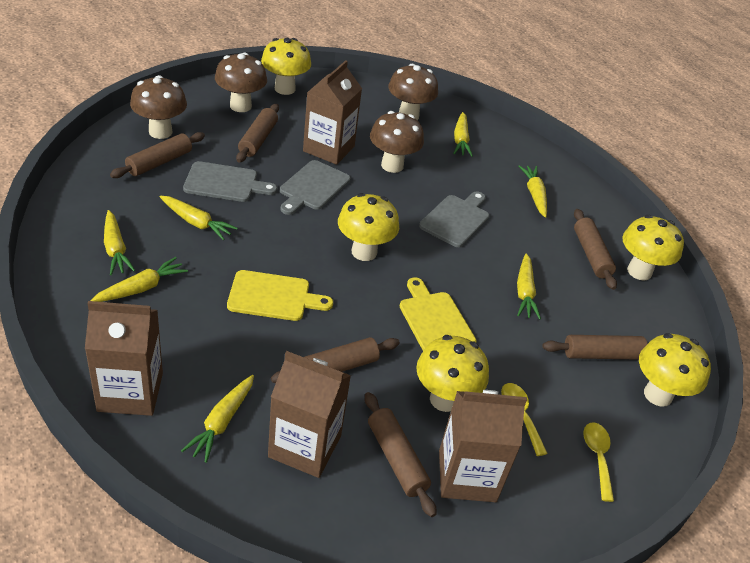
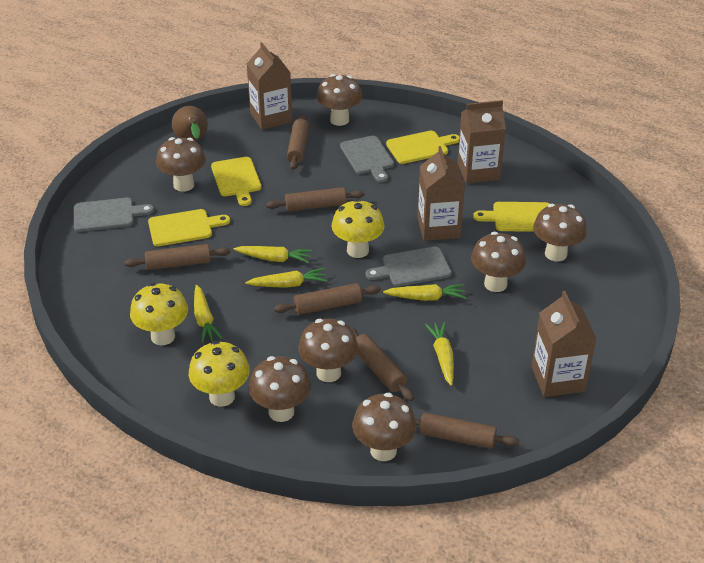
brown mushroom: [130,75,187,139] [215,52,267,112] [370,111,424,173] [388,64,438,120] = 4 -> [156,137,206,192] [249,356,311,422] [298,319,358,382] [317,74,362,126] [352,393,416,461] [471,232,526,292] [533,204,587,261] = 7
brown pear: none = 0 -> [172,106,208,141] = 1
yellow carrot: [90,257,188,302] [104,210,135,275] [160,196,238,240] [181,375,254,463] [453,112,473,157] [517,253,541,320] [518,165,547,218] = 7 -> [194,285,222,343] [233,246,312,263] [245,268,327,288] [383,284,466,301] [425,322,454,386] = 5
yellow cutting board: [227,270,333,321] [400,278,477,351] = 2 -> [148,209,230,246] [211,157,261,206] [386,131,460,164] [473,202,549,232] = 4
yellow mushroom: [261,38,311,95] [338,193,399,261] [416,335,489,412] [622,215,684,280] [639,333,711,407] = 5 -> [130,283,188,345] [189,341,250,407] [332,199,384,258] = 3
yellow spoon: [501,383,548,456] [583,422,614,502] = 2 -> none = 0

